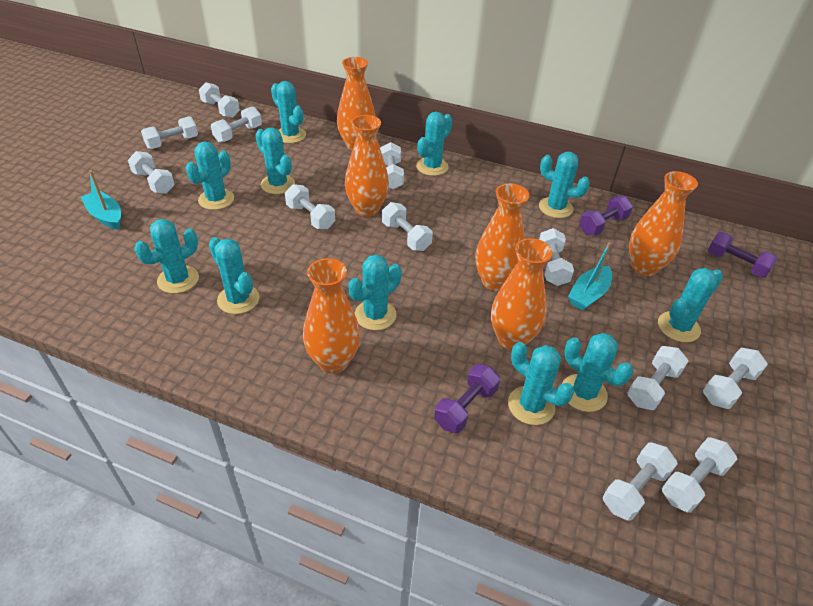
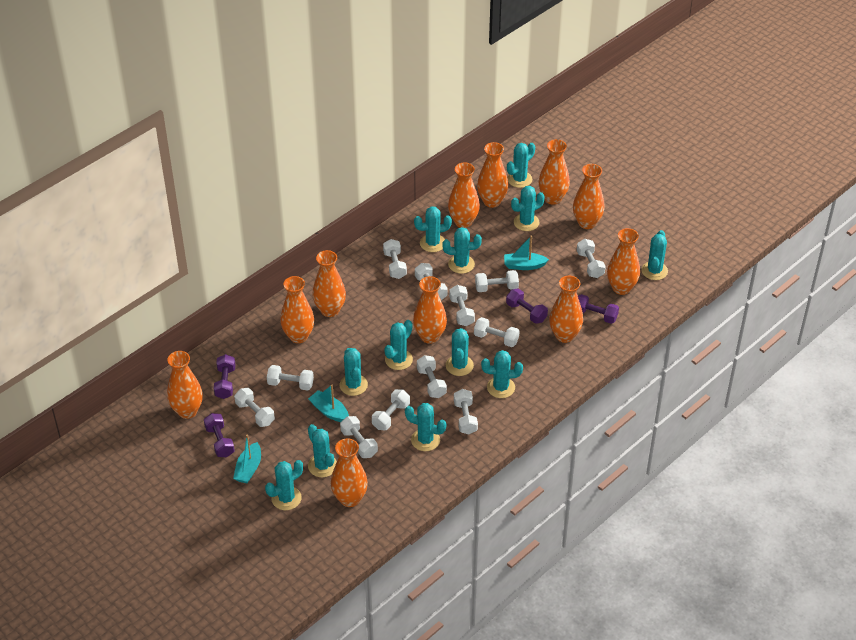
orange vase: [303,258,360,373] [337,57,375,151] [345,115,389,217] [475,184,530,291] [491,238,553,350] [629,171,698,276] = 6 -> [167,351,203,419] [280,276,314,343] [312,250,346,317] [331,438,368,507] [413,276,447,344] [448,163,480,228] [477,142,508,208] [538,139,570,205] [549,276,583,343] [573,164,605,229] [607,228,640,295] = 11
purple dumbbell: [434,364,500,433] [579,196,633,236] [708,232,778,278] = 3 -> [204,413,235,457] [214,354,236,399] [506,289,548,324] [578,294,619,324] = 4
turquoise boat: [81,170,121,230] [568,242,612,310] = 2 -> [233,435,261,484] [308,384,349,422] [504,235,549,270] = 3
turquoise cactus: [134,219,199,294] [186,141,234,210] [209,237,259,314] [255,127,295,194] [271,81,306,143] [348,255,402,330] [416,112,452,176] [508,342,574,425] [539,152,590,218] [562,333,633,412] [658,268,723,342] = 11 -> [265,460,303,510] [308,424,337,477] [339,348,368,396] [384,320,413,370] [405,403,446,451] [414,206,452,252] [442,227,482,274] [446,328,474,376] [481,350,523,398] [507,143,535,188] [511,186,545,231] [641,230,668,280] = 12

